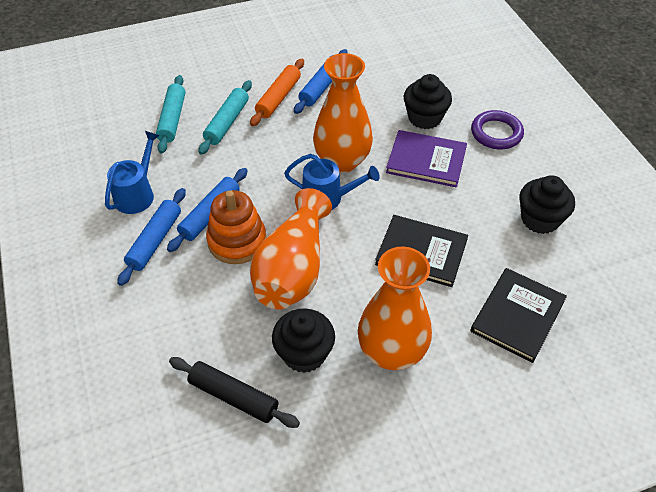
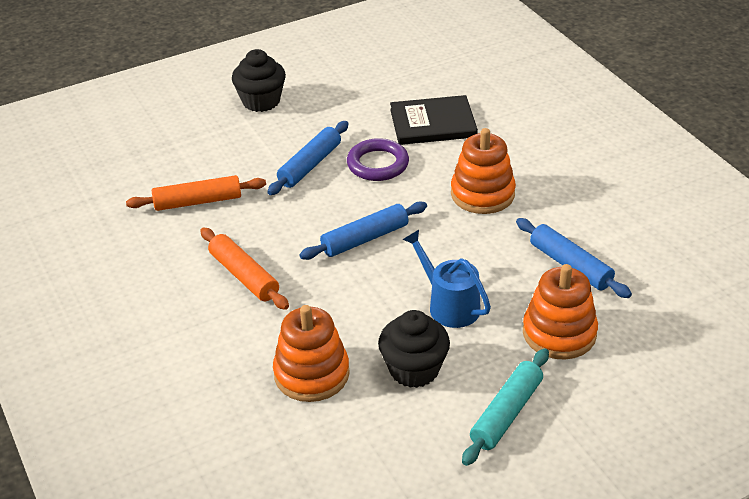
black book: [375,215,468,287] [470,268,567,363] = 2 -> [390,95,478,145] = 1
black cupcake: [272,308,335,373] [404,74,452,129] [520,175,575,234] = 3 -> [232,49,286,112] [378,310,450,388] = 2
black rolling pin: [169,357,300,428] = 1 -> none = 0
blue watering can: [105,131,160,214] [284,154,380,210] = 2 -> [402,230,491,328] = 1
orange rolling pin: [250,59,304,126] = 1 -> [126,175,266,211] [200,227,289,310] = 2
orange stacking toy: [206,190,266,264] = 1 -> [273,305,350,402] [451,128,516,214] [523,264,598,359] = 3
orange vase: [250,188,332,310] [313,53,373,173] [358,247,432,370] = 3 -> none = 0
purple book: [386,130,467,187] = 1 -> none = 0
turquoise rolling pin: [156,75,185,154] [199,80,252,155] = 2 -> [462,348,549,466] = 1

